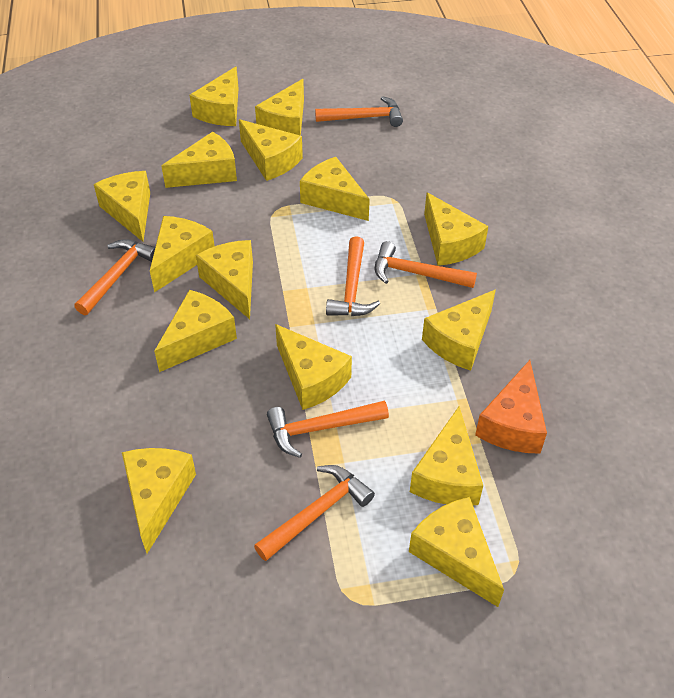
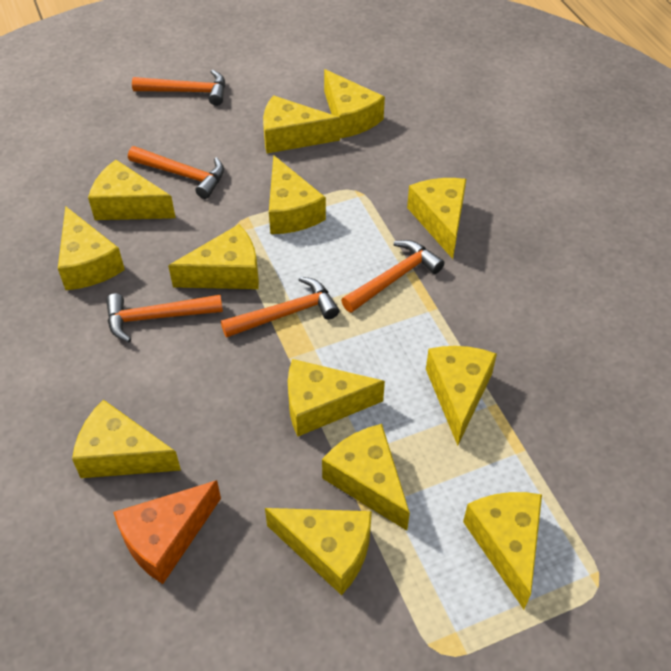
orange hammer: [74,239,155,315] [254,465,375,561] [267,401,389,458] [315,96,403,127] [326,236,380,316] [375,241,477,288] = 6 -> [106,294,223,342] [128,146,224,199] [132,70,225,106] [221,277,339,338] [341,240,445,313] = 5
yellow cheese: [94,171,150,242] [122,448,196,553] [150,216,215,293] [154,290,237,372] [162,132,237,188] [189,67,238,126] [196,240,253,319] [239,119,303,181] [255,79,304,136] [275,324,352,410] [300,157,370,221] [409,497,504,607] [410,406,483,505] [422,290,496,371] [424,192,488,266] = 15 -> [58,206,125,290] [72,400,181,478] [88,160,176,220] [168,224,259,289] [263,95,340,153] [265,508,372,595] [269,155,326,234] [288,359,385,437] [322,424,410,531] [324,69,385,138] [407,178,466,259] [426,346,497,446] [463,492,542,609] = 13

